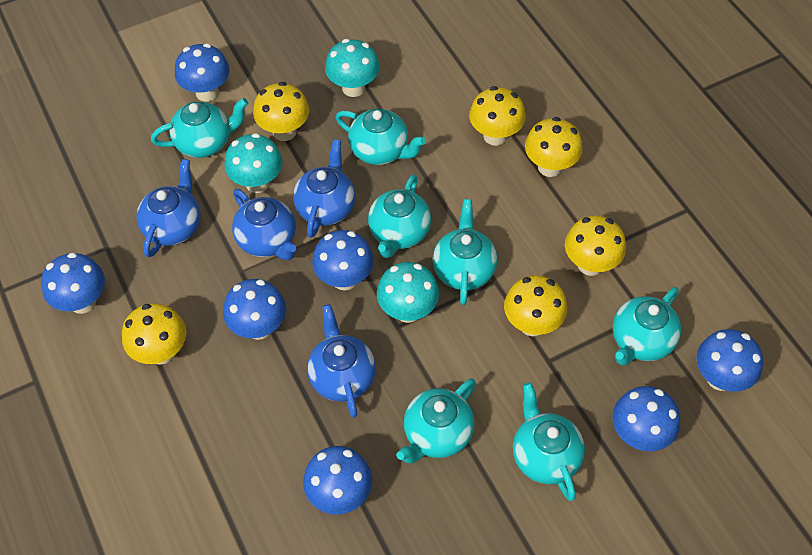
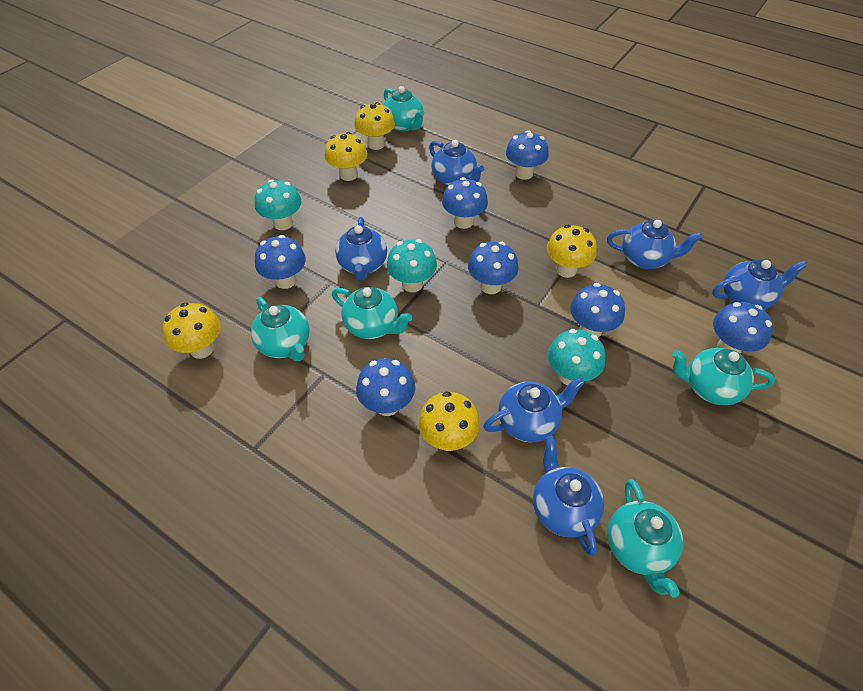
blue teapot: [136,159,201,257] [232,189,297,260] [293,139,355,238] [307,304,376,418] = 4 -> [335,217,387,281] [429,140,484,186] [483,377,584,442] [533,436,604,556] [607,220,702,269] [712,260,807,310] = 6
turquoise teapot: [151,98,248,158] [336,109,426,165] [368,174,431,258] [396,378,476,463] [433,199,497,305] [513,382,585,501] [613,287,681,365] = 7 -> [251,297,310,361] [332,287,412,339] [383,86,424,132] [607,479,683,598] [672,348,775,405] = 5
yellow mushroom: [122,303,186,365] [253,82,309,141] [469,86,526,146] [504,275,567,336] [525,117,583,177] [565,216,626,276] = 6 -> [163,303,221,359] [325,132,368,181] [354,102,395,150] [418,391,480,451] [547,225,597,278] = 5

